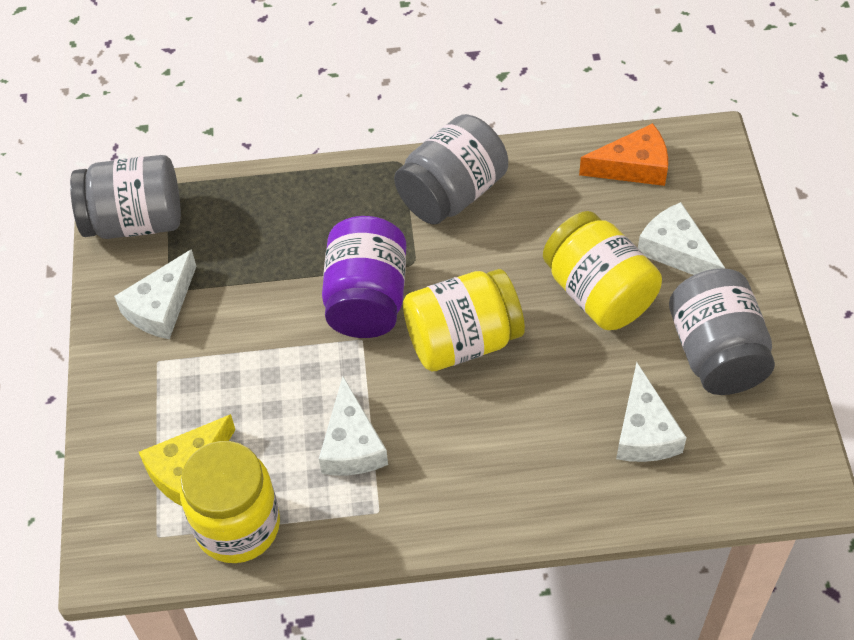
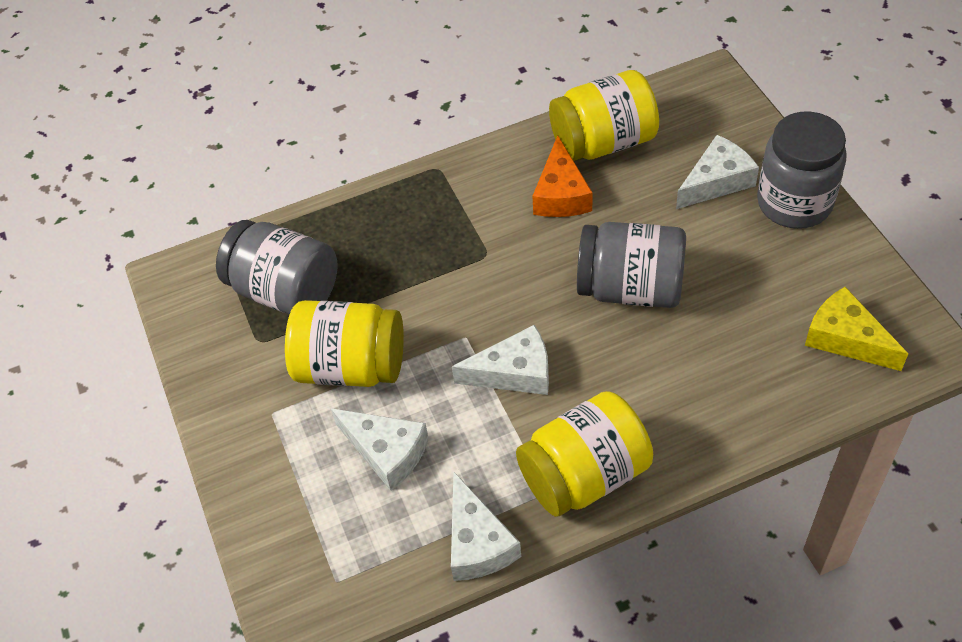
purple jar: [322,216,406,338] = 1 -> none = 0

